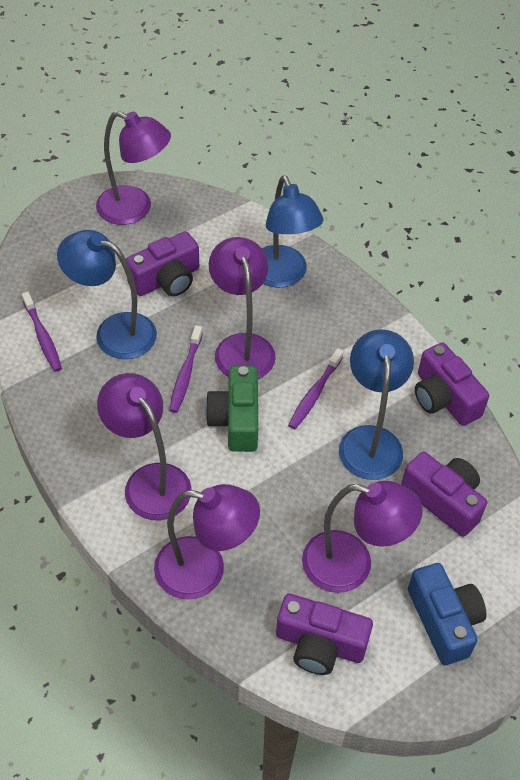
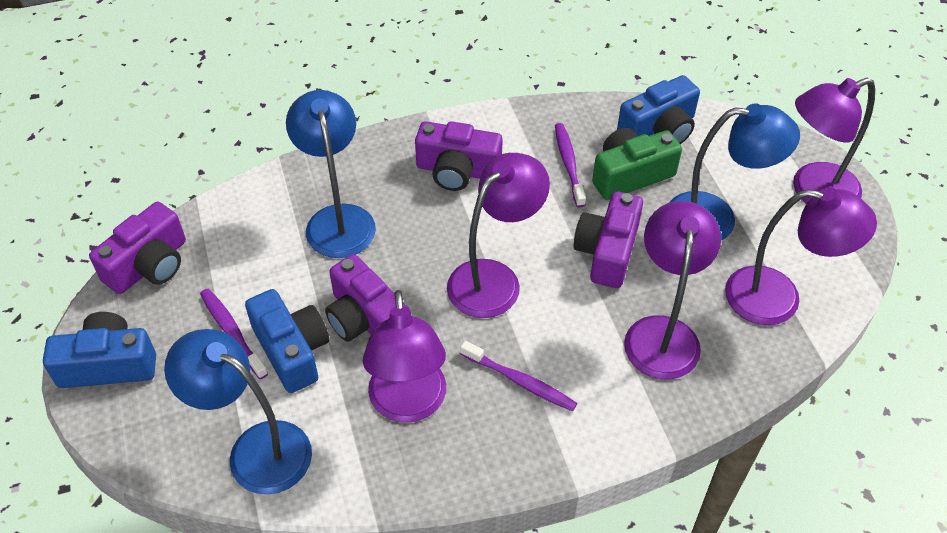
blue camera: [408,563,486,665] = 1 -> [43,312,156,388] [245,289,329,393] [617,75,700,144] = 3

